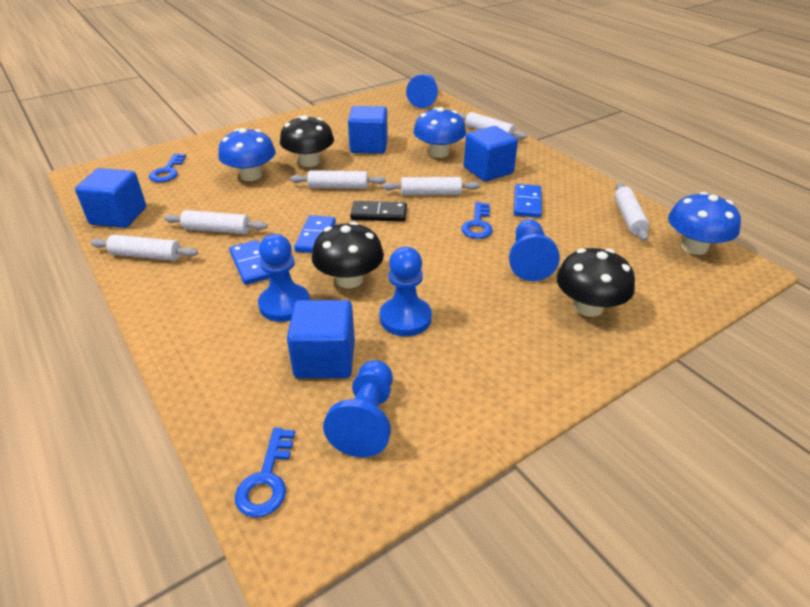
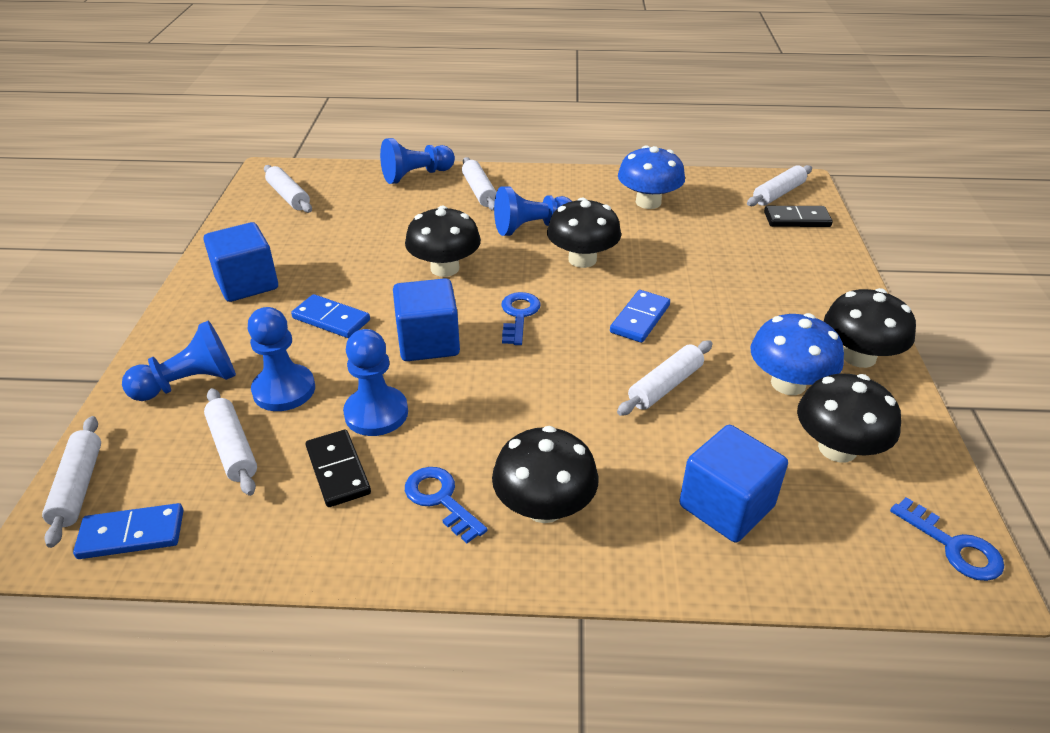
black domino: [350,201,407,222] = 1 -> [306,430,371,507] [764,206,833,227] = 2
black mushroom: [280,115,334,167] [312,222,384,288] [556,248,635,317] = 3 -> [405,206,481,277] [492,426,599,523] [547,197,621,268] [797,373,901,462] [824,288,916,368] = 5
blue cube: [75,168,146,228] [287,300,355,378] [348,106,388,154] [464,126,518,182] = 4 -> [204,222,278,302] [393,278,460,361] [679,425,788,543] = 3
blue mushroom: [218,128,276,181] [413,107,466,158] [668,192,741,255] = 3 -> [618,146,685,209] [751,313,844,395] = 2

